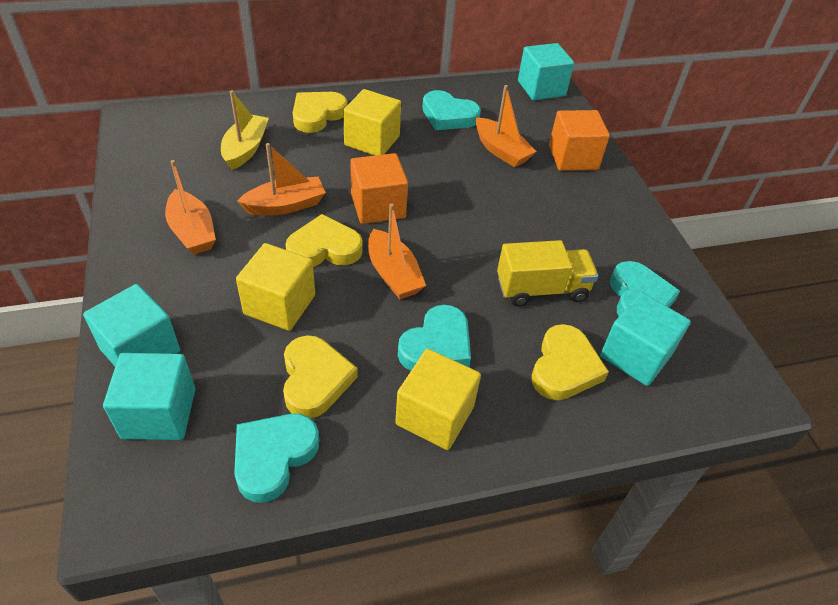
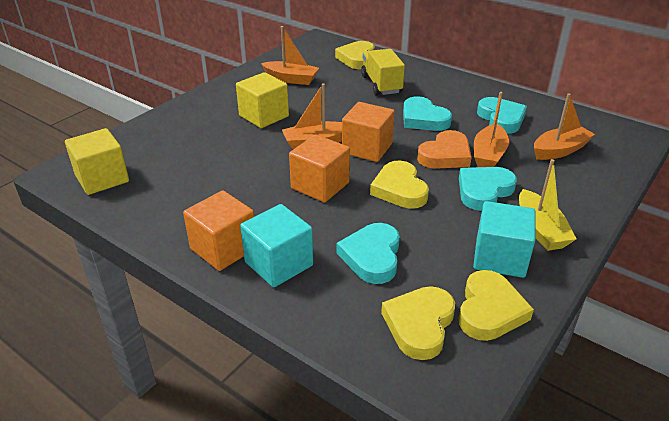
orange cube: [350,153,408,224] [549,110,610,171] = 2 -> [183,190,254,271] [289,134,350,202] [342,102,395,162] = 3
orange heart: none = 0 -> [417,130,472,169] = 1
turquoise cube: [83,284,180,366] [103,353,195,440] [518,43,574,100] [600,292,691,386] = 4 -> [240,204,313,287] [473,201,536,278] = 2
yellow cube: [236,243,315,331] [343,89,401,156] [395,349,481,450] = 3 -> [65,128,129,195] [236,72,289,128] = 2

